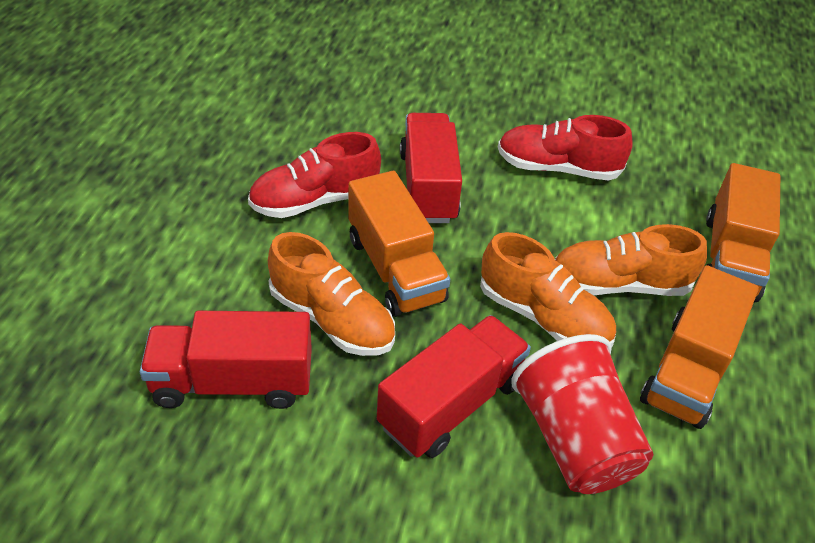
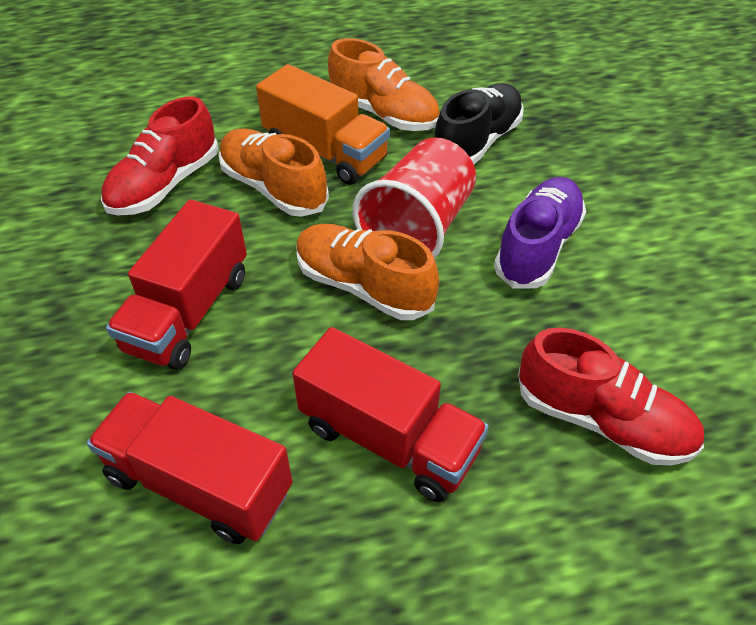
black shoe: none = 0 -> [435,83,524,164] = 1
orange truck: [348,171,450,317] [640,265,759,429] [706,163,780,302] = 3 -> [256,64,390,185] = 1
purple shoe: none = 0 -> [494,177,586,288] = 1

